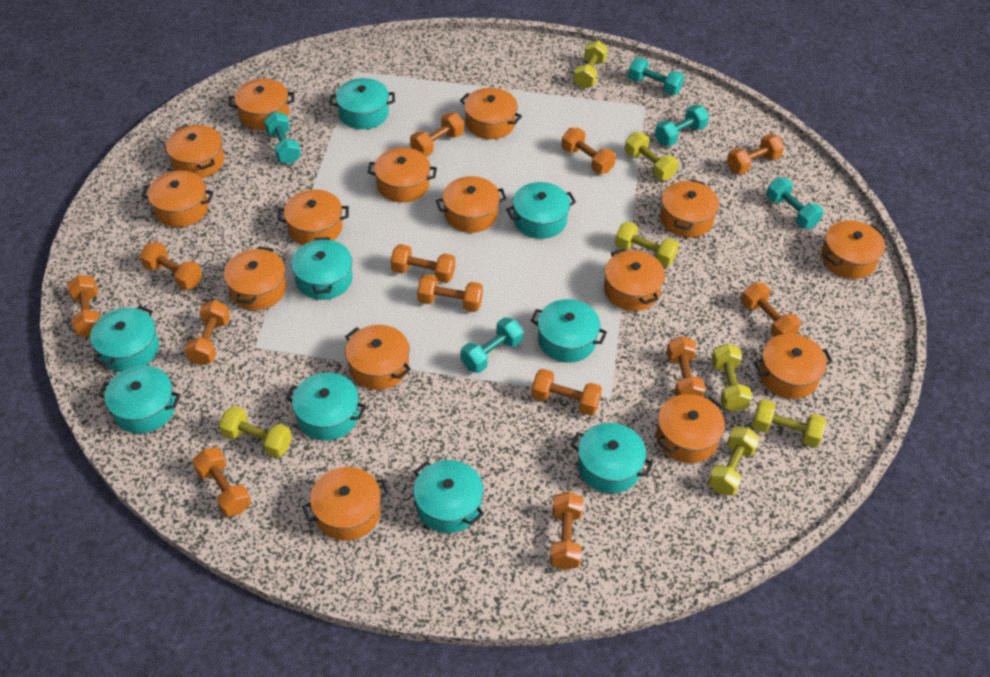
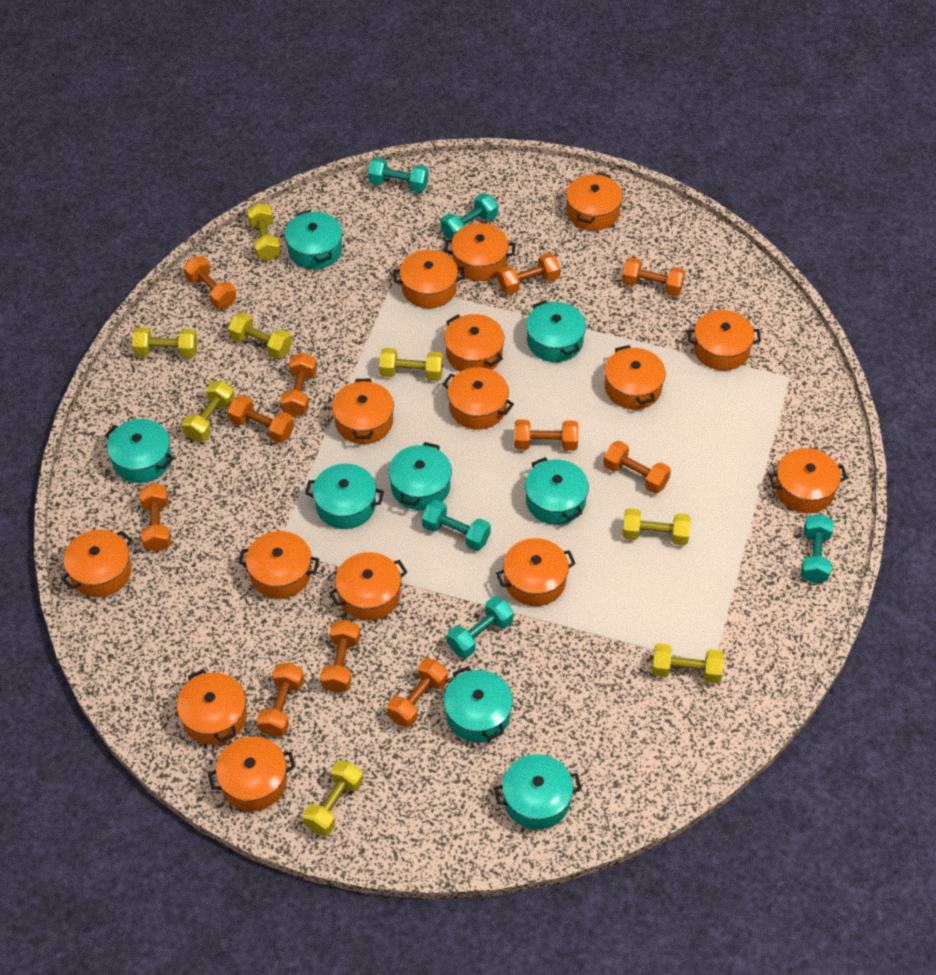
orange dumbbell: [67,275,101,337] [139,241,202,290] [184,300,230,365] [192,447,251,517] [391,244,455,283] [410,112,464,157] [417,274,483,312] [531,369,602,416] [550,492,583,570] [561,128,616,174] [667,336,706,397] [726,134,784,175] [741,283,801,337] = 13 -> [139,484,171,552] [183,256,237,309] [228,395,294,443] [257,663,304,736] [281,353,317,416] [320,620,360,693] [387,658,448,728] [498,253,560,295] [514,420,578,451] [603,441,671,494] [622,257,685,296] = 11
turquoise pot: [90,305,159,372] [98,365,181,434] [286,373,366,441] [291,237,353,300] [330,78,395,129] [413,460,484,533] [506,182,576,239] [530,299,607,363] [571,423,653,494] = 9 -> [105,419,174,483] [285,210,342,269] [305,464,384,529] [388,442,452,510] [444,666,513,742] [494,754,582,830] [525,457,589,525] [526,300,586,362] = 8
yellow dumbbell: [219,406,292,458] [573,40,608,88] [615,221,679,267] [625,132,678,180] [708,427,760,496] [711,344,752,412] [752,399,826,447] = 7 -> [132,327,197,358] [182,381,235,441] [228,312,292,359] [247,203,281,261] [303,760,363,836] [379,348,443,381] [622,508,690,545] [652,643,724,683] = 8

